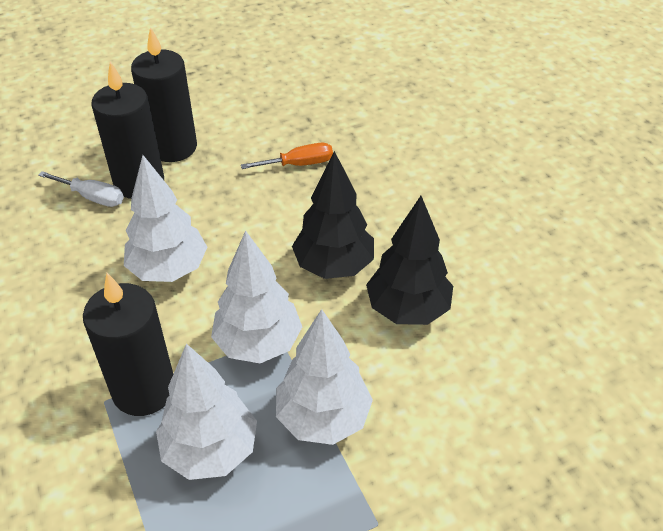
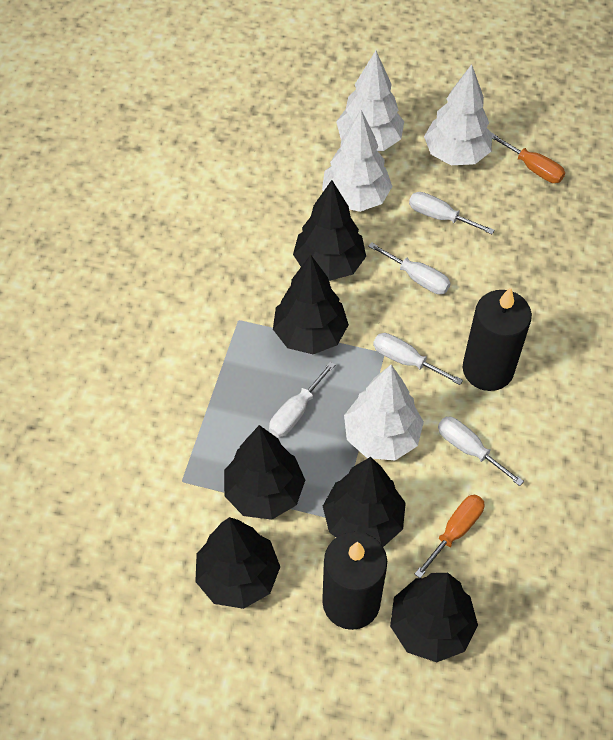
black candle: [83,273,173,416] [91,62,164,199] [131,27,197,162] = 3 -> [322,532,387,630] [463,287,532,391] = 2
black tree: [292,151,374,279] [366,196,453,325] = 2 -> [195,517,280,609] [224,425,305,520] [273,255,349,354] [293,180,366,281] [323,457,406,547] [390,573,478,662] = 6
orange screwdriver: [241,143,333,169] = 1 -> [415,494,484,578] [492,133,565,183] = 2
white screwdriver: [38,171,124,207] = 1 -> [269,361,335,437] [368,242,451,294] [373,333,463,385] [409,192,494,234] [438,417,524,486] = 5

